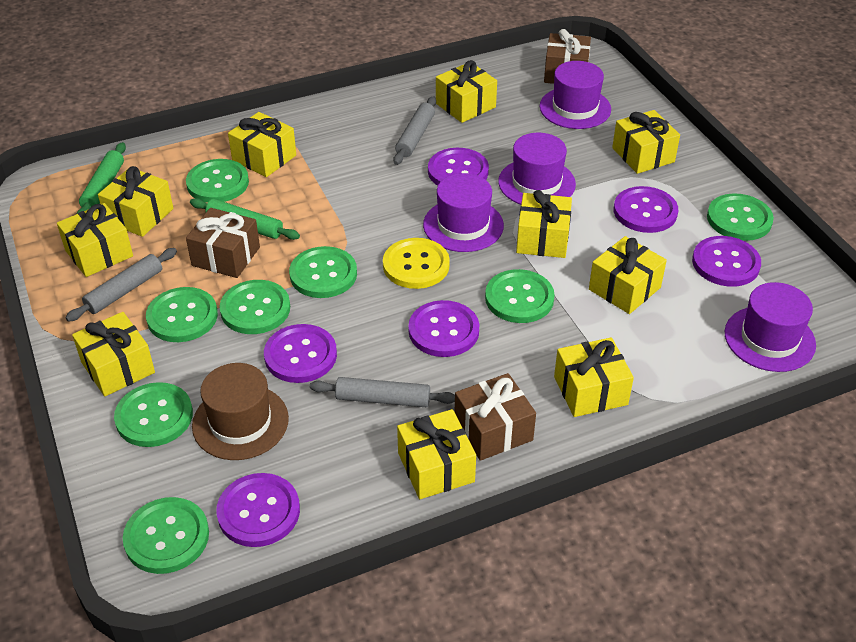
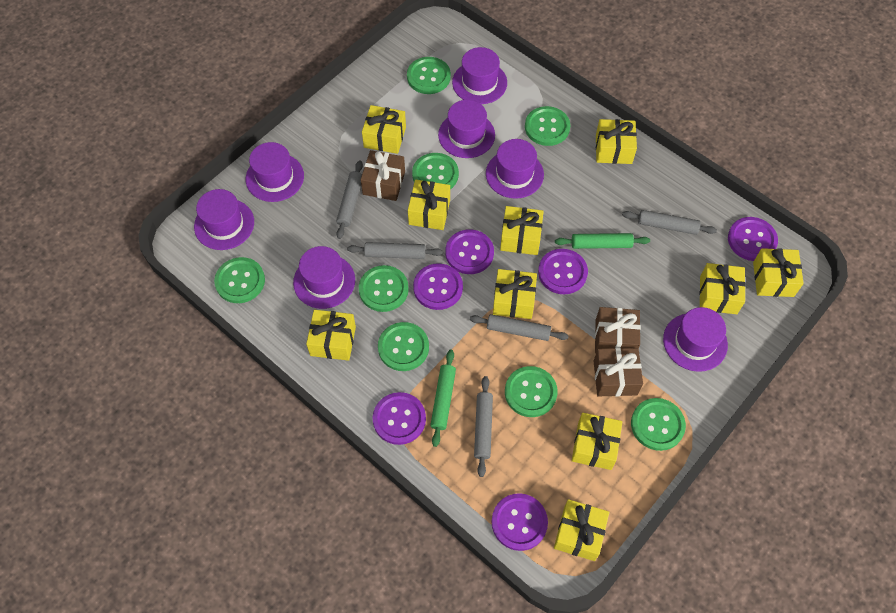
brown hat: [192,363,289,460] = 1 -> none = 0
grey rolling pin: [65,248,177,322] [310,377,455,407] [393,96,436,165] = 3 -> [336,160,363,239] [347,242,443,259] [470,314,569,341] [474,376,493,477] [622,210,717,235] = 5
purple hat: [423,173,504,252] [498,133,576,205] [540,61,611,129] [725,282,816,372] = 4 -> [194,189,254,250] [246,142,304,202] [293,246,355,309] [438,100,495,158] [452,47,507,104] [486,139,544,199] [663,307,728,372] = 7
yellow button: [383,238,450,289] = 1 -> none = 0

